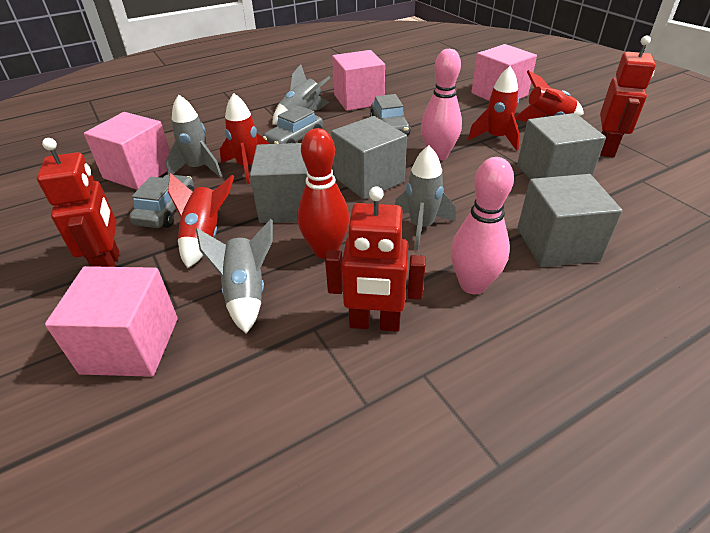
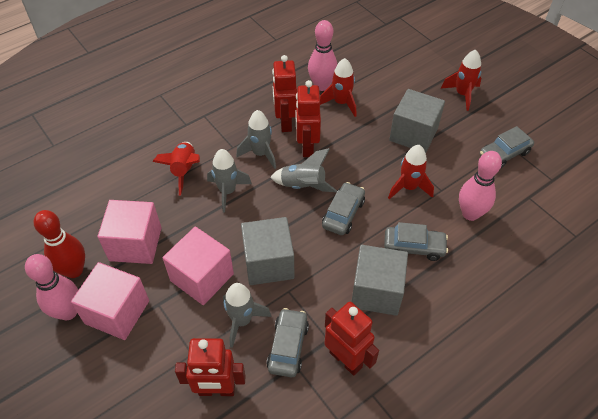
grey car: [129,174,194,228] [263,105,323,144] [370,94,411,135] = 3 -> [267,308,309,377] [322,182,365,235] [384,222,448,261] [480,126,534,169] = 4
grey cube: [250,143,307,223] [331,116,407,199] [517,113,606,179] [517,174,622,267] = 4 -> [241,217,294,285] [351,245,408,316] [389,89,445,153] = 3
pink bowling pin: [421,49,462,161] [451,157,514,294] = 2 -> [25,254,78,320] [308,20,337,91] [459,151,502,221] = 3
pink cube: [45,266,178,377] [84,112,170,190] [332,50,385,111] [471,44,537,101] = 4 -> [71,262,149,340] [98,200,162,264] [162,226,234,305] = 3
red robot: [37,138,119,267] [325,186,426,332] [600,36,656,157] = 3 -> [175,338,246,396] [272,55,297,132] [296,80,321,157] [324,302,379,376] = 4

